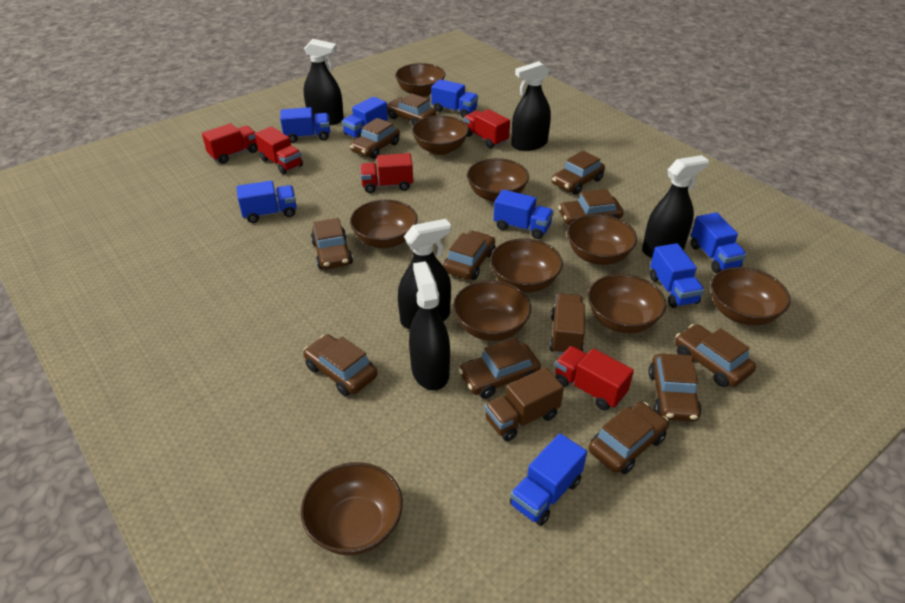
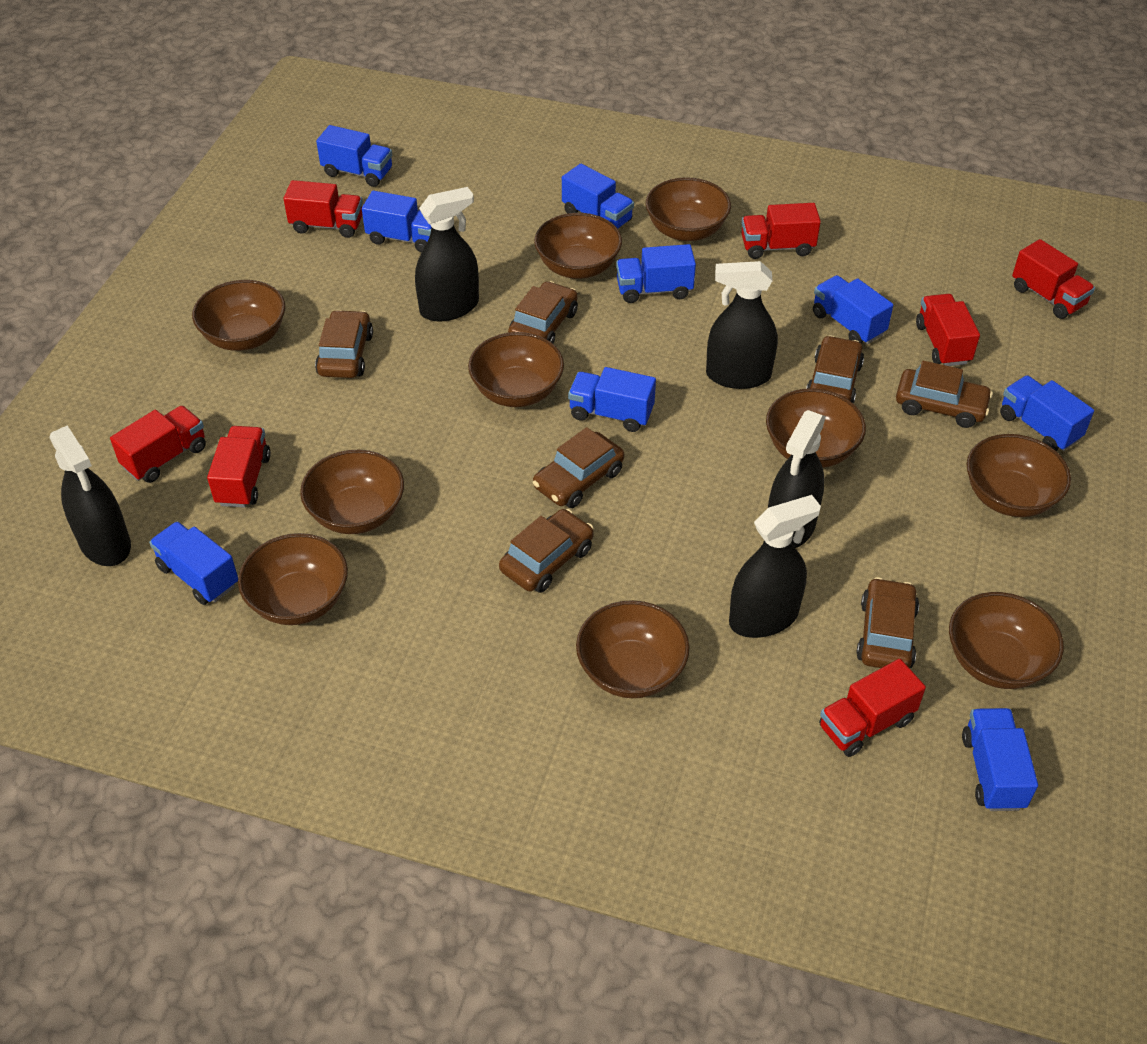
blue truck: [237,181,297,223] [280,107,330,143] [342,97,388,138] [431,79,478,118] [494,189,554,239] [510,433,587,526] [650,243,704,308] [691,212,747,273] = 8 -> [149,521,238,605] [316,125,392,187] [362,191,431,253] [562,164,634,228] [568,367,656,432] [616,244,696,303] [813,275,893,344] [962,708,1038,811] [1000,375,1094,451] = 9
brown car: [303,334,377,396] [311,218,353,269] [350,118,400,159] [387,93,436,125] [443,230,495,280] [459,337,541,399] [552,151,605,195] [558,189,623,225] [589,402,669,474] [648,353,702,422] [675,324,756,387] = 11 -> [315,310,373,378] [499,509,594,593] [508,281,578,344] [533,427,624,508] [806,335,864,403] [856,577,919,668] [896,361,993,428] = 7
brown truck: [485,367,564,441] [549,294,585,355] = 2 -> none = 0
red truck: [202,123,258,164] [255,126,303,174] [360,153,413,193] [464,109,510,148] [555,346,634,410] = 5 -> [110,406,206,483] [207,426,271,508] [283,180,363,238] [741,203,821,259] [819,659,926,757] [916,294,980,366] [1012,239,1095,319] = 7

